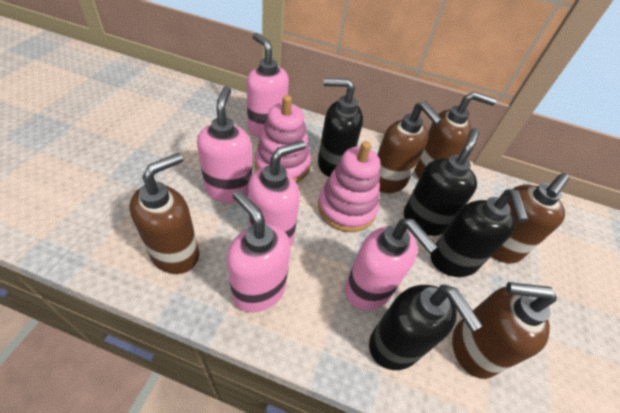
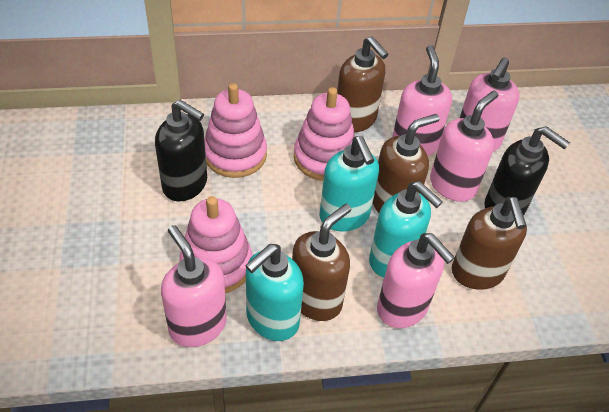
black soap dispenser: [318,78,363,177] [369,285,483,370] [404,128,479,236] [430,189,529,277] = 4 -> [155,100,207,201] [485,126,570,215] = 2
brown soap dispenser: [129,153,199,274] [377,101,442,193] [414,91,497,178] [452,282,557,379] [491,173,570,263] = 5 -> [292,204,351,321] [337,36,388,132] [373,114,440,213] [452,197,527,290] = 4
pink stacking toy: [255,95,311,183] [318,141,380,232] = 2 -> [179,196,252,293] [204,83,267,178] [294,87,355,181] = 3
turquoise soap dispenser: none = 0 -> [245,244,304,341] [319,136,379,231] [369,181,443,277] = 3

